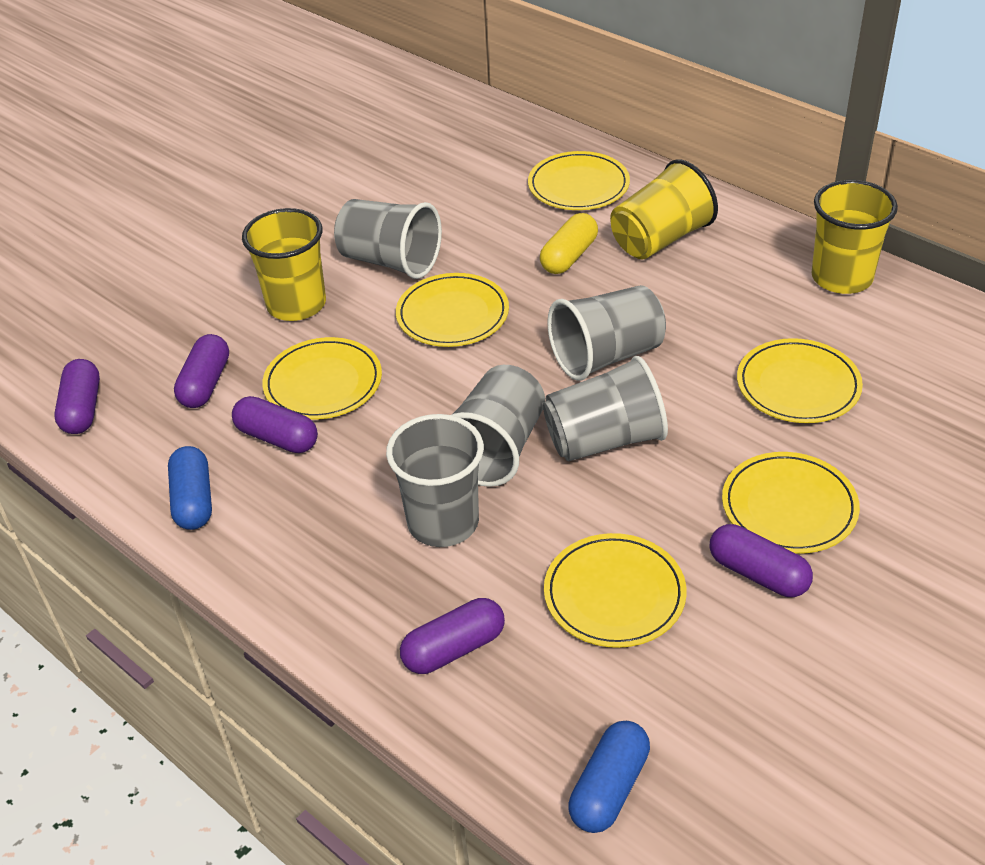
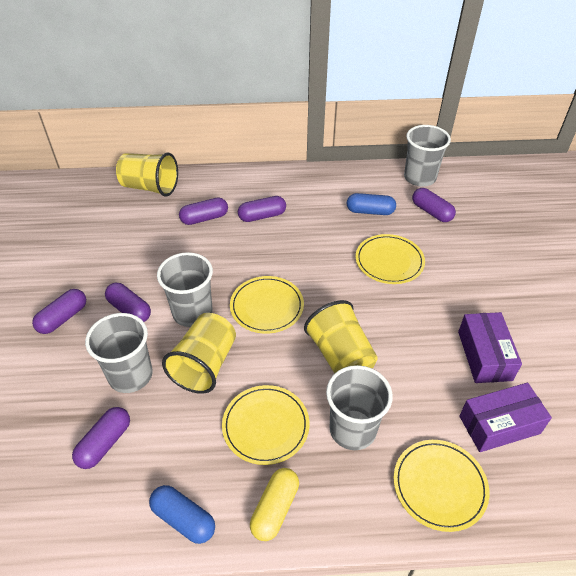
grey cup: [334,199,442,279] [386,414,484,547] [452,365,545,487] [543,356,668,462] [547,285,666,381] = 5 -> [85,313,153,393] [157,252,213,327] [326,365,393,450] [404,125,451,186] = 4
purple box: none = 0 -> [458,312,522,383] [459,383,552,452] = 2
purple capsule: [54,359,100,434] [174,334,229,408] [232,396,318,453] [400,598,505,674] [709,524,813,597] = 5 -> [32,289,86,334] [72,407,130,469] [105,283,151,322] [179,197,228,225] [238,196,286,222] [412,188,456,222] = 6
yellow plate: [262,337,382,419] [396,273,509,347] [528,151,630,210] [544,533,687,648] [722,452,860,554] [737,338,863,423] = 6 -> [222,385,309,465] [230,276,304,334] [356,234,425,284] [394,440,489,532] = 4

